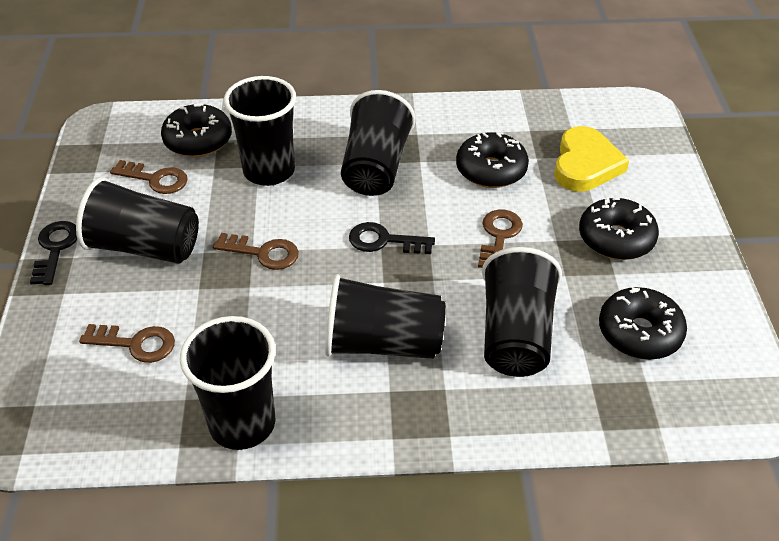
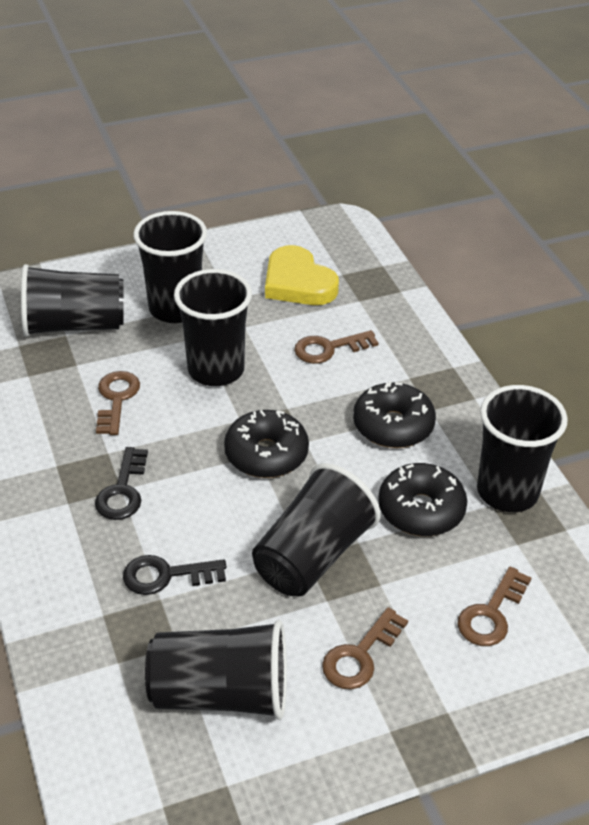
black donut: [161,103,232,157] [456,132,529,188] [579,197,659,260] [599,287,687,360] = 4 -> [224,410,309,478] [353,381,436,448] [378,463,467,536] = 3

